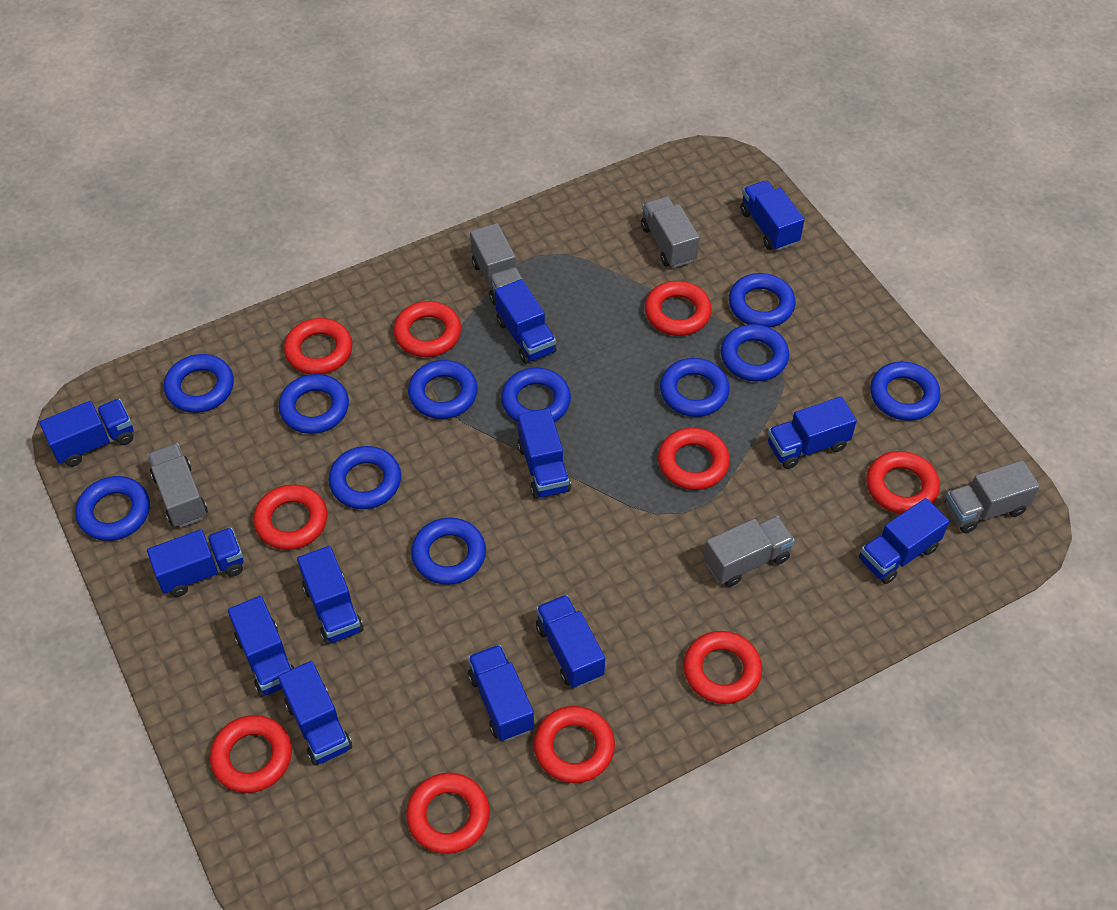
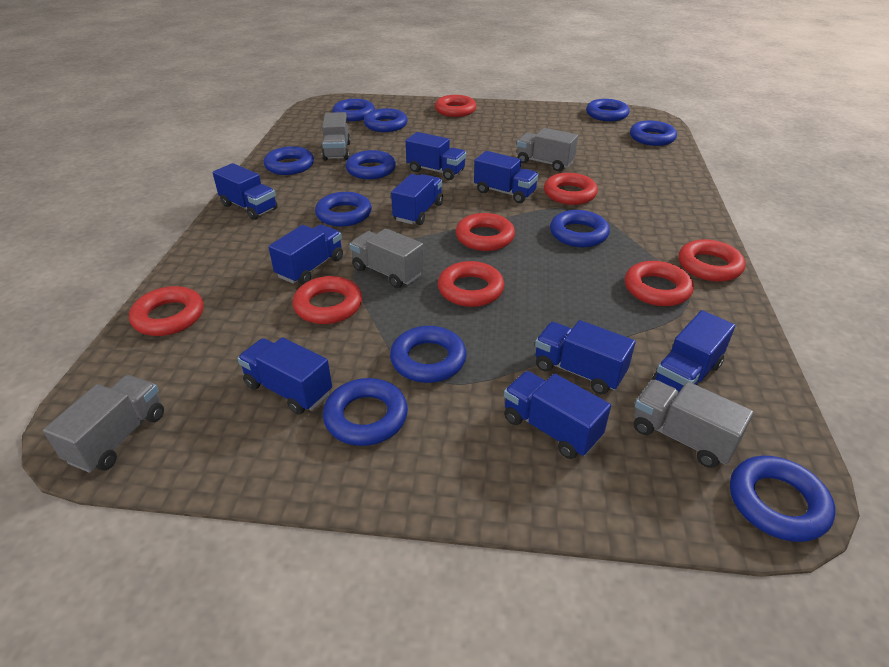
blue truck: [40,399,133,467] [147,528,244,597] [228,596,294,697] [278,661,352,765] [297,546,363,644] [468,645,534,741] [495,279,557,364] [518,408,571,499] [536,595,605,688] [740,180,804,251] [768,397,857,469] [859,498,949,584] = 12 -> [213,163,278,220] [237,337,332,414] [268,224,343,285] [391,174,443,225] [406,132,466,180] [474,151,539,203] [504,371,611,459] [535,320,635,394] [652,310,735,393] = 9
red ring: [210,715,292,793] [253,484,328,550] [284,318,353,374] [394,301,461,357] [406,773,490,854] [534,706,615,783] [645,281,712,336] [658,428,730,490] [683,631,762,704] [866,451,940,514] = 10 -> [129,286,204,336] [293,276,362,324] [435,95,476,117] [438,261,504,307] [456,213,515,251] [544,173,598,205] [625,261,694,306] [679,239,746,282] = 8

